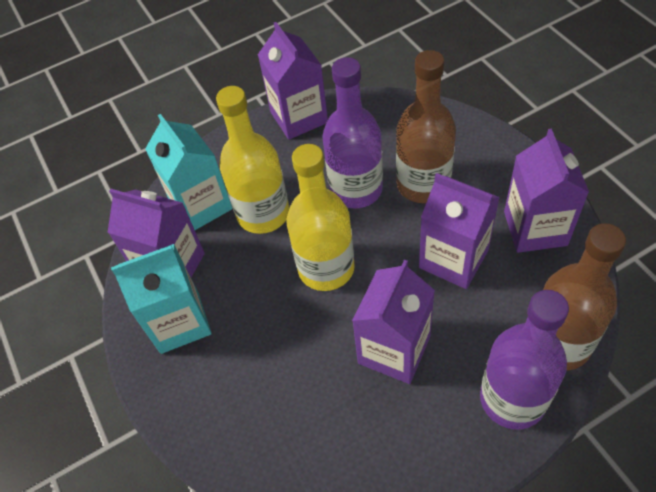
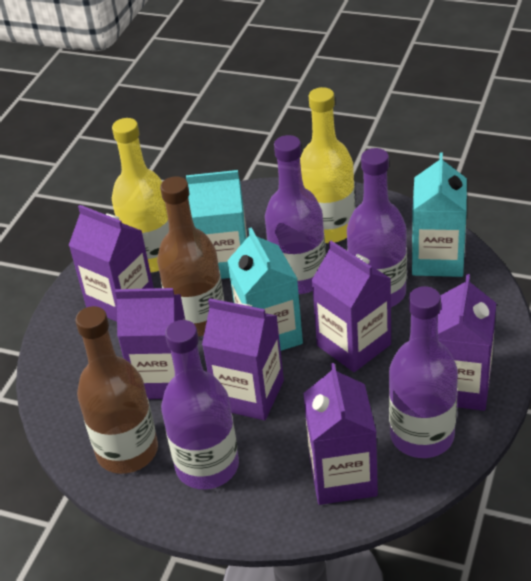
purple bottle: [322,57,383,209] [480,290,569,429] = 2 -> [161,320,239,489] [265,135,326,294] [347,148,407,307] [389,286,458,458] = 4
purple carton: [107,189,205,277] [258,22,328,140] [352,260,435,384] [419,173,500,289] [504,128,589,253] = 5 -> [68,205,154,322] [115,288,185,399] [202,298,284,421] [303,363,378,505] [311,241,391,372] [438,274,496,411] = 6
turquoise carton: [111,244,212,354] [145,114,233,230] = 2 -> [186,170,247,279] [227,228,303,351] [412,152,467,277] = 3

